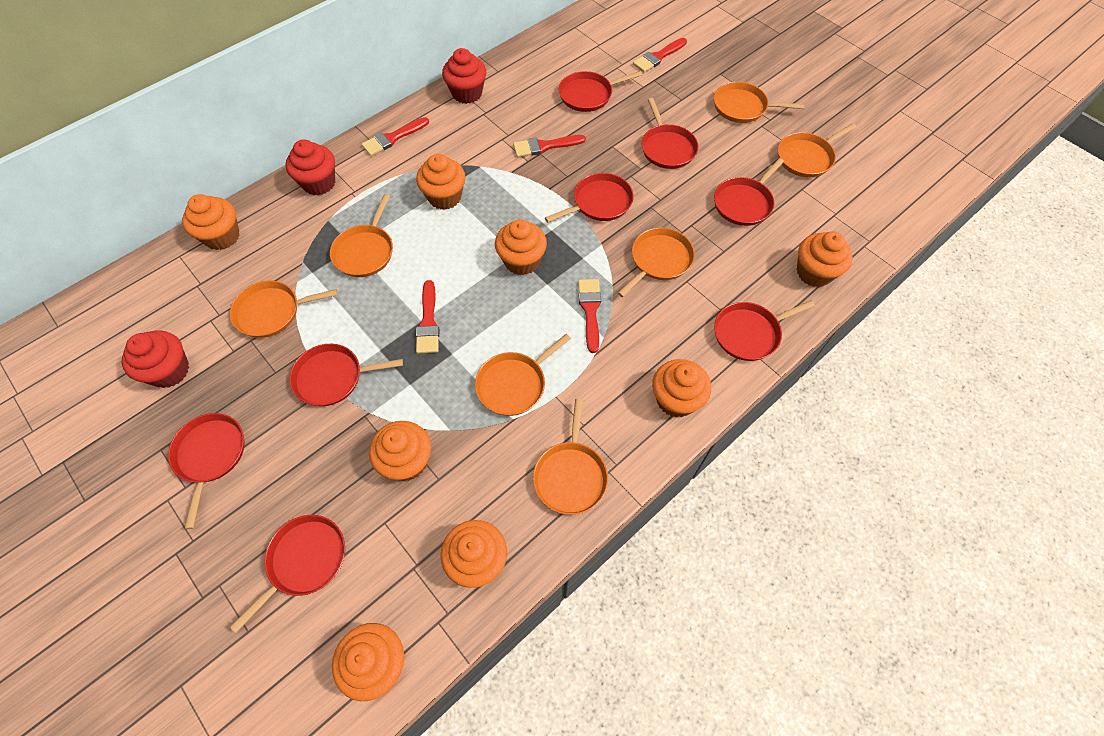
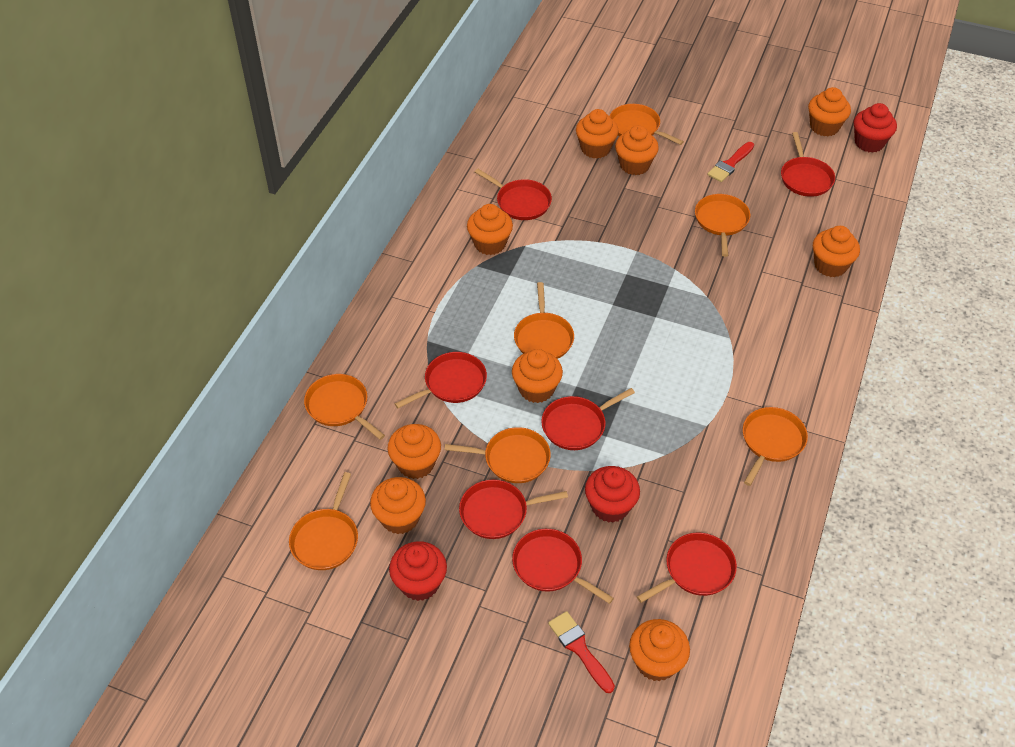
orange cupcake: [182,194,239,250] [332,623,404,701] [369,421,431,481] [416,154,465,210] [440,520,507,588] [495,219,547,275] [652,359,711,418] [797,231,853,287] = 8 -> [370,477,426,534] [387,424,441,479] [467,204,513,255] [512,349,563,403] [576,109,619,159] [615,125,659,175] [629,619,690,681] [808,87,851,136] [813,226,860,277] = 9
red brush: [362,117,429,156] [416,280,439,354] [513,135,586,157] [578,279,601,353] [633,38,687,72] = 5 -> [548,611,615,693] [707,142,754,182] = 2
red pan: [168,413,245,529] [230,515,345,633] [289,344,403,406] [545,173,634,223] [559,71,642,112] [641,98,698,169] [714,158,784,226] [714,300,815,361] = 8 -> [395,352,487,408] [459,480,568,539] [475,169,552,220] [512,529,614,604] [541,388,635,450] [637,533,737,603] [781,132,835,197] = 7

